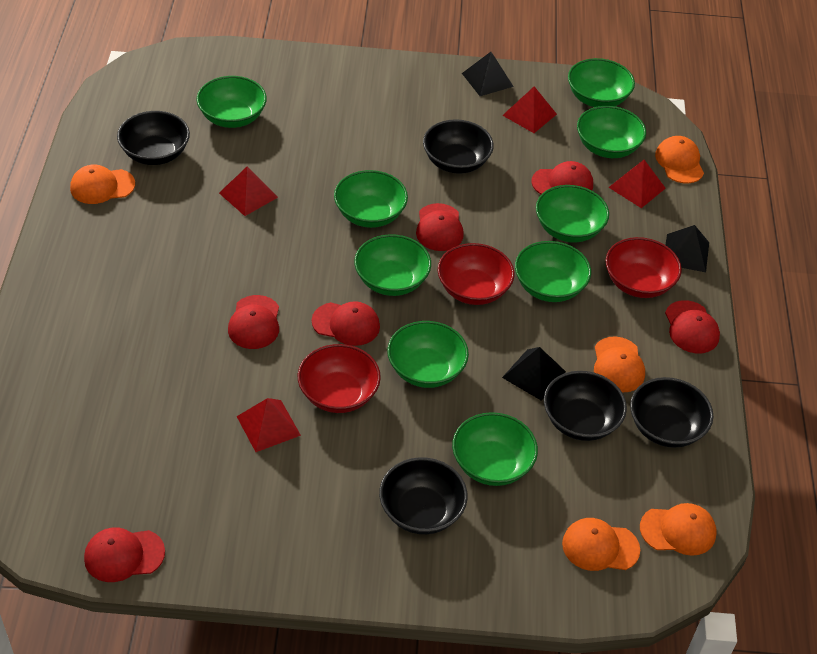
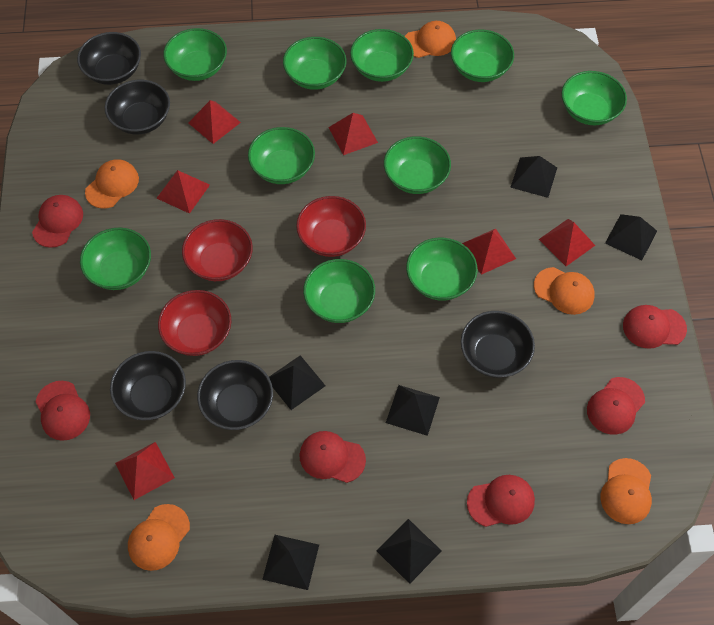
black pyramid: [462,52,514,96] [502,347,566,401] [666,225,709,272] = 3 -> [262,535,319,590] [269,355,326,410] [377,519,442,584] [386,385,440,436] [510,156,557,198] [605,214,657,260] = 6
green bowl: [197,76,267,128] [334,170,408,228] [354,234,431,296] [387,321,469,388] [452,412,538,486] [515,241,591,302] [536,185,609,242] [568,58,635,107] [577,106,646,158] = 9 -> [80,228,151,290] [163,28,227,81] [248,127,315,184] [283,37,346,90] [303,259,375,323] [350,29,414,82] [384,136,451,194] [406,238,478,301] [451,29,514,82] [562,71,627,125] = 10
red pyramid: [219,166,278,216] [237,398,301,452] [502,86,557,133] [608,160,666,208] = 4 -> [115,442,175,500] [157,170,210,214] [188,100,241,144] [328,113,378,155] [462,229,516,275] [539,219,595,266] = 6

